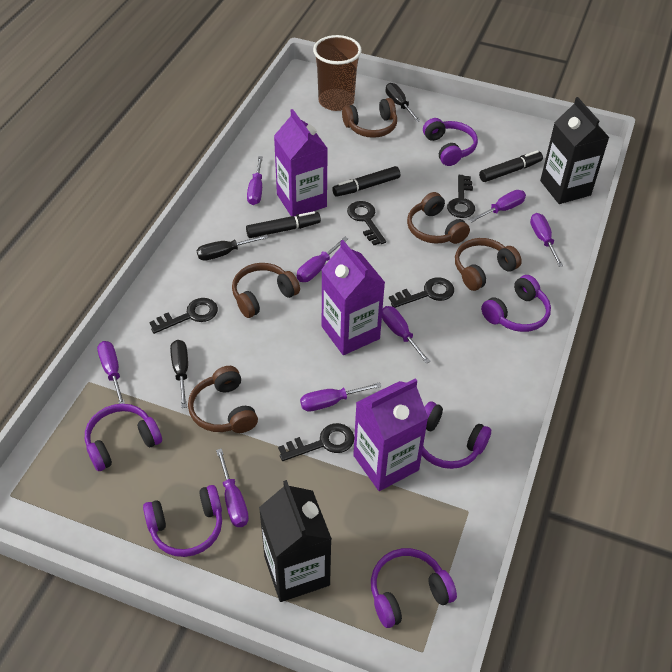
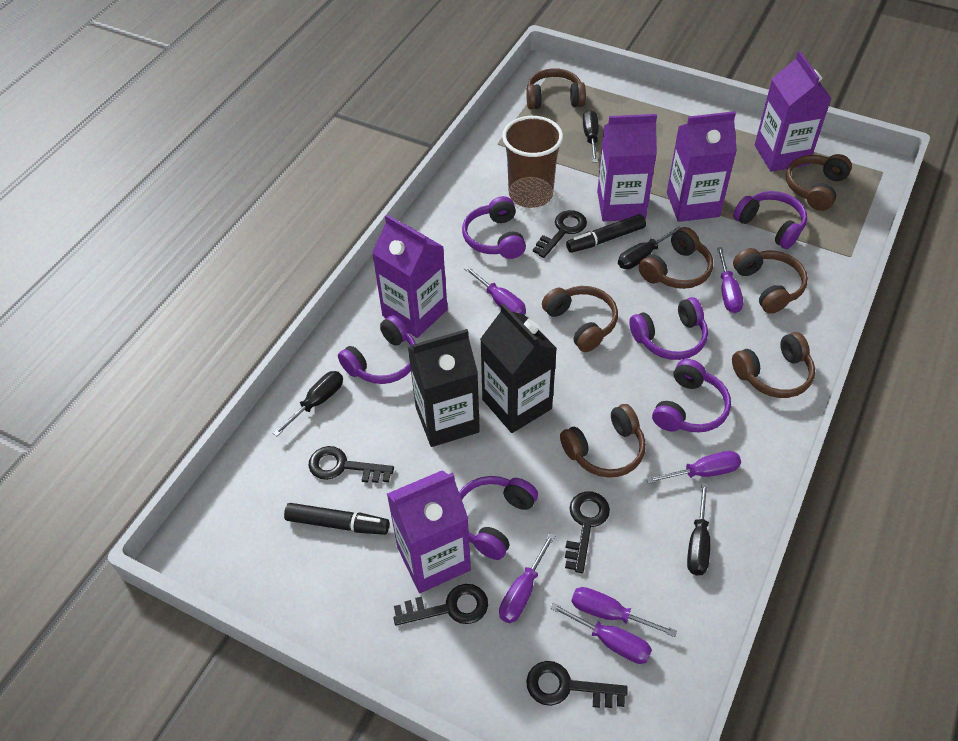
black marker: [246,211,321,238] [332,166,400,197] [479,151,543,182] = 3 -> [284,503,389,535] [566,214,646,253] = 2
black screwdriver: [170,340,188,408] [197,234,268,261] [386,83,421,122] = 3 -> [273,371,343,436] [583,110,599,162] [618,226,681,269] [687,483,710,575] = 4
brown headphones: [188,366,258,433] [232,263,300,318] [342,98,397,138] [407,192,470,244] [455,238,522,291] = 5 -> [526,68,586,109] [542,286,618,352] [560,404,646,478] [639,227,713,289] [732,332,815,398] [733,248,808,314] [786,154,852,211] = 7
purple carton: [274,109,328,216] [321,240,385,355] [353,378,428,491] = 3 -> [372,214,448,338] [387,470,471,593] [597,114,657,221] [667,111,737,222] [755,51,831,172] = 5
purple screwdriver: [97,341,125,404] [216,448,249,527] [247,156,263,205] [297,236,348,282] [300,382,382,411] [382,306,431,364] [469,190,526,223] [530,213,563,267] = 8 -> [464,266,526,315] [499,533,556,623] [550,602,652,664] [571,587,677,637] [646,451,741,484] [717,247,743,313] = 6

